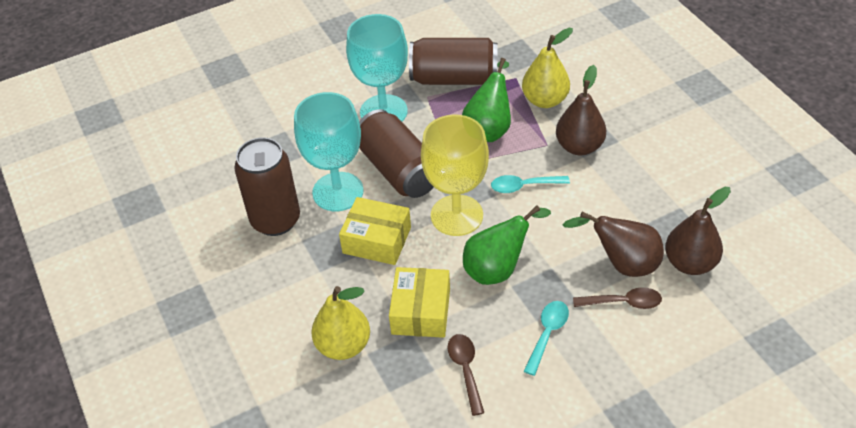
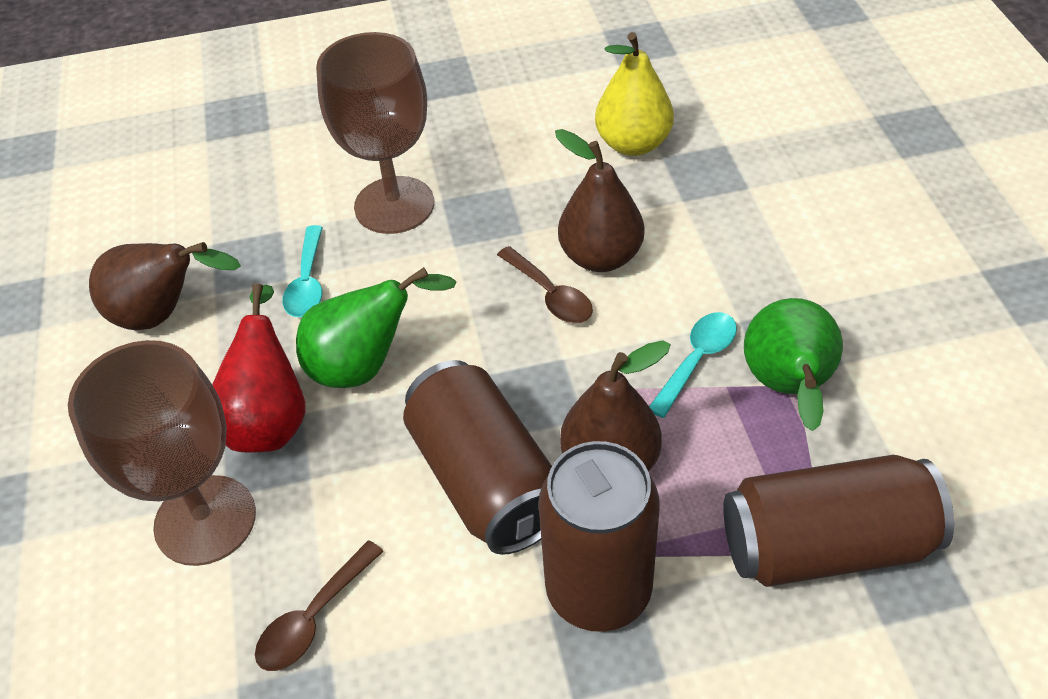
brown goblet: none = 0 -> [68,340,256,566] [316,32,434,234] = 2
red pear: none = 0 -> [212,283,306,452] = 1
turquoise goblet: [294,92,364,211] [346,14,408,121] = 2 -> none = 0
yellow box: [339,197,411,265] [389,267,450,338] = 2 -> none = 0
yellow goblet: [421,114,489,236] = 1 -> none = 0
yellow pear: [311,286,370,360] [522,28,573,108] = 2 -> [595,32,674,156] = 1

